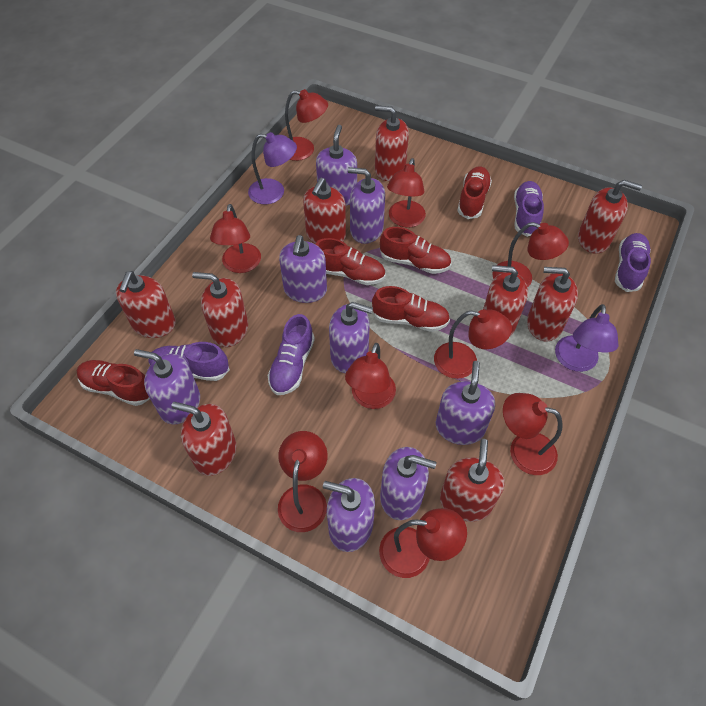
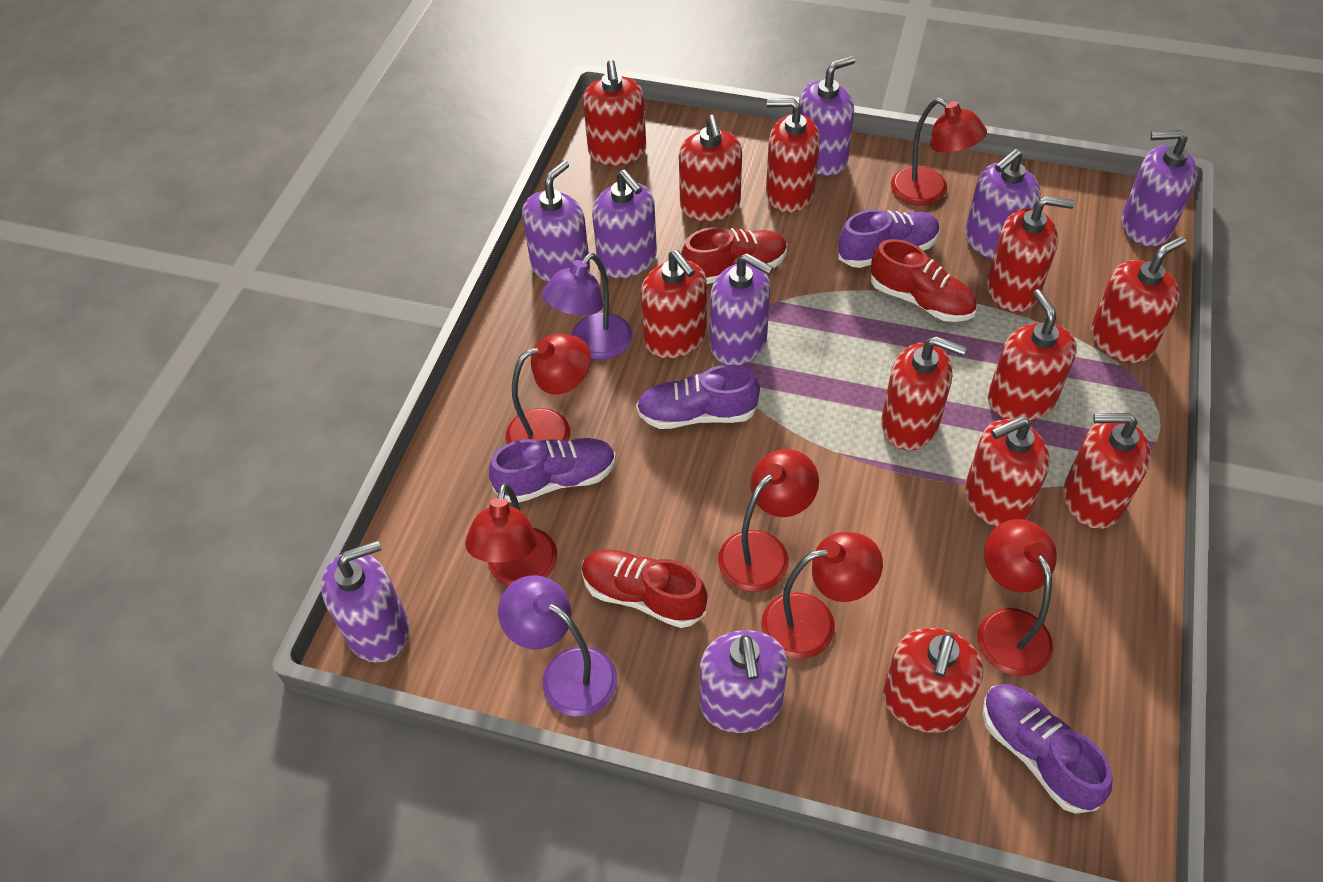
red lamp: [210,204,261,273] [278,431,328,532] [285,89,328,161] [345,343,396,409] [379,508,467,578] [387,158,426,228] [434,309,512,379] [492,222,569,288] [503,393,563,475] = 9 -> [465,483,557,586] [506,334,591,444] [718,449,819,592] [761,532,883,659] [891,98,987,206] [977,519,1057,676] = 6
red shoe: [77,360,150,406] [315,238,385,285] [372,286,450,332] [380,227,451,274] [457,166,492,219] = 5 -> [581,549,708,628] [681,227,787,284] [871,239,977,322] = 3
red soap dispenser: [116,271,176,338] [171,402,236,476] [192,272,248,347] [303,178,346,244] [375,105,409,181] [440,439,504,522] [483,265,528,336] [527,267,578,342] [578,180,642,254] = 9 -> [583,60,646,166] [641,250,707,359] [679,115,742,221] [766,98,820,213] [881,336,967,451] [883,628,984,733] [965,417,1050,527] [987,196,1075,312] [988,289,1077,421] [1064,413,1151,529] [1091,237,1186,363] = 11

